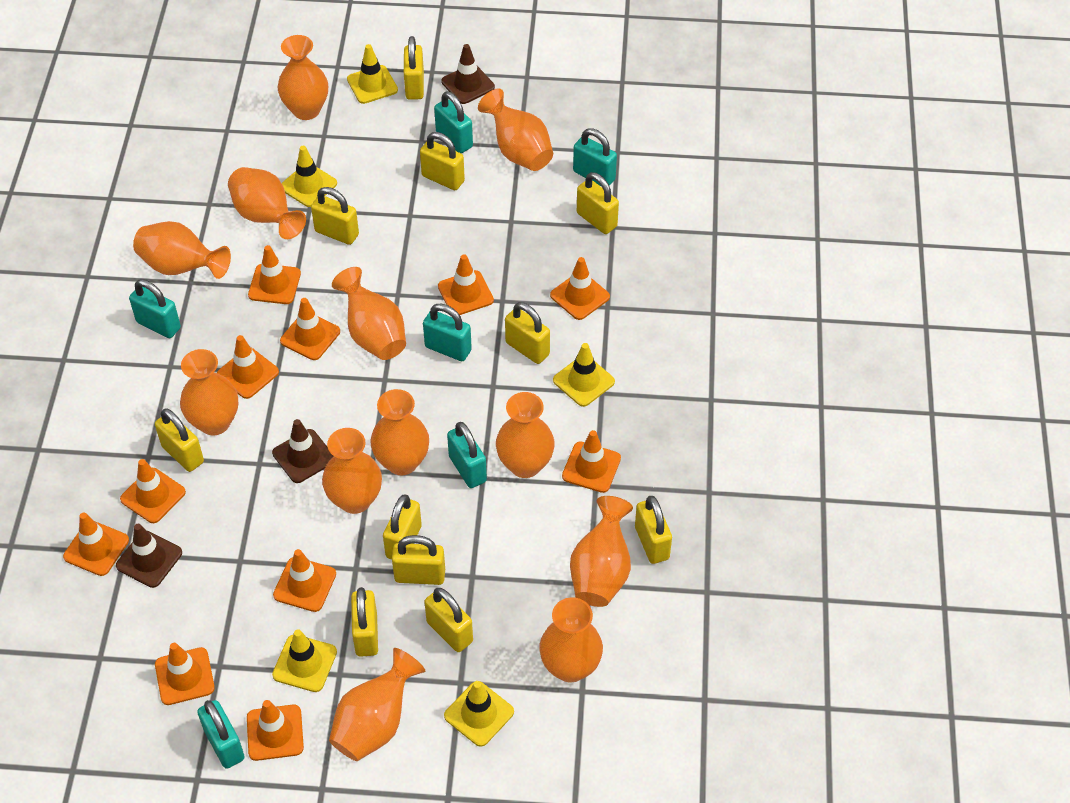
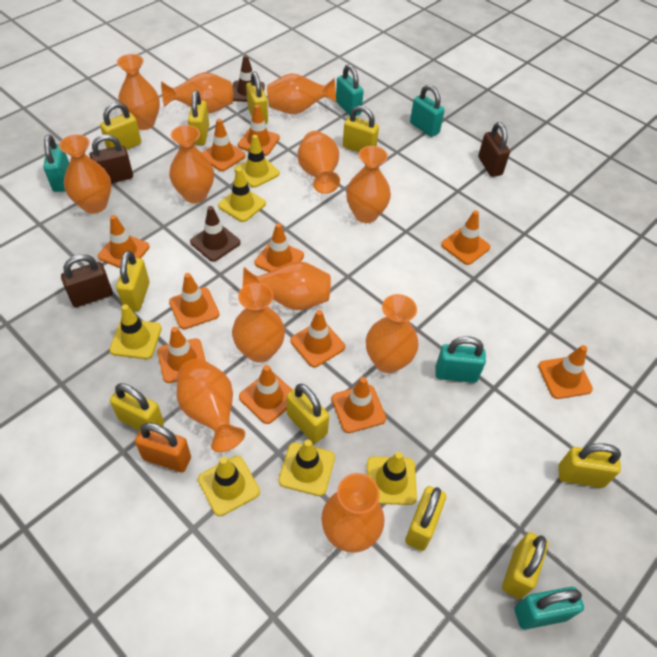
brown padlock: none = 0 -> [61,254,113,307] [90,134,133,183] [478,122,510,177] = 3
brown traffic cone: [116,524,182,588] [272,419,334,483] [441,44,495,104] = 3 -> [190,206,240,262] [233,55,265,102] = 2
orange padlock: none = 0 -> [135,423,191,472] = 1
turquoise padlock: [129,279,181,338] [197,700,244,769] [423,303,472,361] [434,91,473,153] [447,422,487,488] [573,128,617,186] = 6 -> [43,135,69,192] [336,64,364,116] [410,85,445,137] [436,336,486,383] [515,587,584,629] = 5
yellow padlock: [155,408,204,472] [311,187,359,245] [351,587,378,657] [383,494,422,560] [392,535,445,585] [404,36,424,100] [420,132,465,190] [424,588,473,652] [505,302,550,364] [577,172,619,234] [635,496,672,564] = 11 -> [100,102,141,150] [110,383,164,431] [116,251,149,311] [188,90,209,145] [246,72,268,124] [287,384,329,443] [343,106,379,152] [405,486,446,551] [502,532,548,599] [558,443,621,488] = 10
yellow traffic cone: [272,629,337,692] [281,146,337,207] [347,44,398,104] [444,681,514,747] [553,343,615,407] = 5 -> [109,304,162,359] [198,456,260,516] [218,168,266,222] [234,135,280,188] [278,439,335,496] [367,452,417,505] = 6

